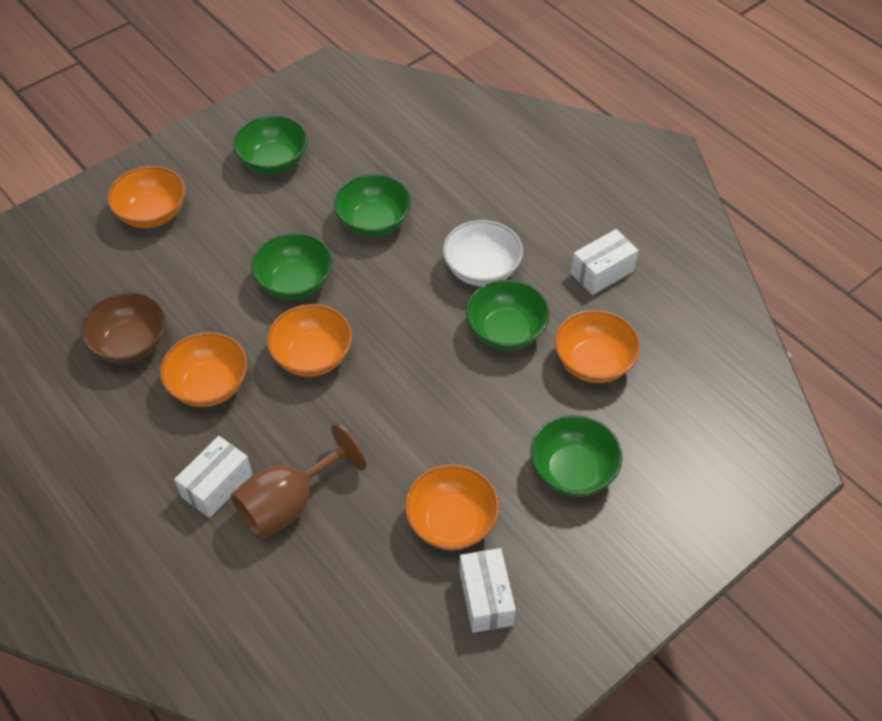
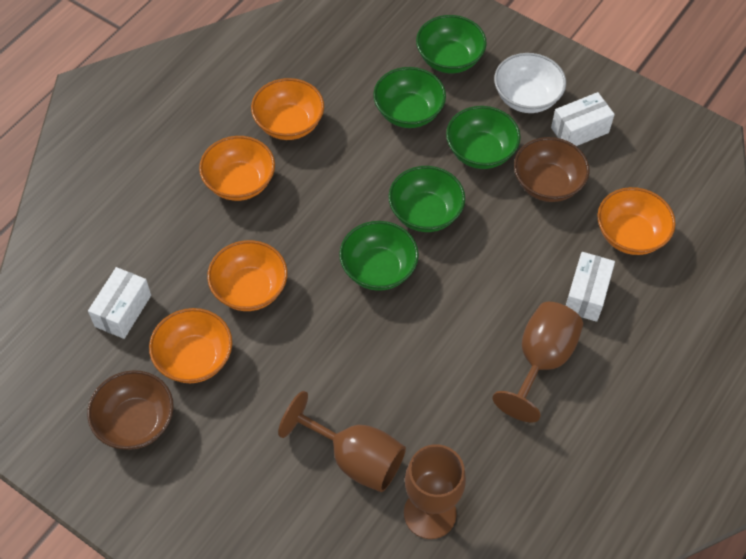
brown bowl: [80,292,166,364] = 1 -> [87,370,174,450] [514,137,589,202] = 2
brown goblet: [231,423,367,540] = 1 -> [278,391,406,492] [404,444,466,539] [492,302,583,422] = 3

